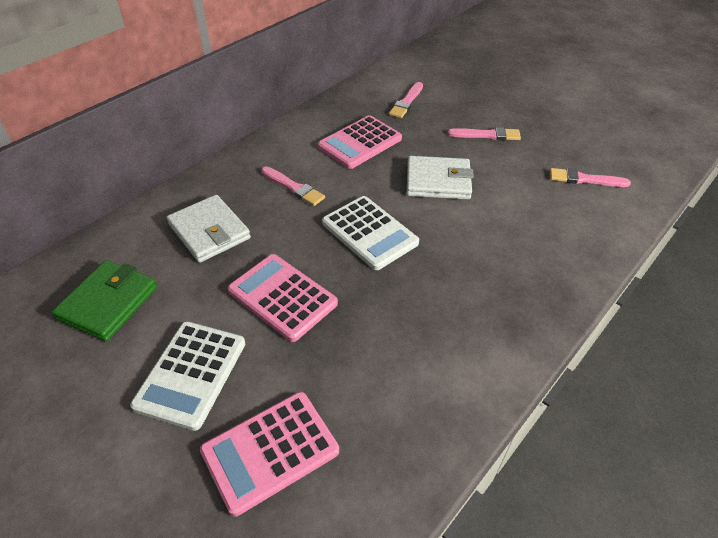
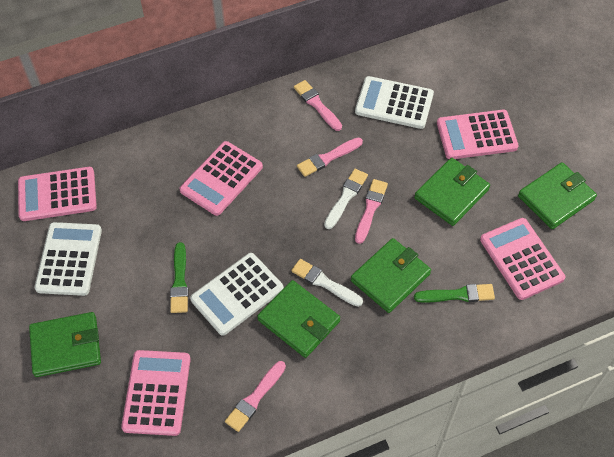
green brush: none = 0 -> [170,242,188,313] [414,284,495,302] = 2
green wallet: [52,260,157,342] = 1 -> [29,312,101,377] [257,280,340,358] [351,238,431,313] [414,158,490,226] [518,162,597,229] = 5
pink calculator: [200,392,339,517] [228,254,338,342] [318,115,402,169] = 3 -> [18,167,97,221] [121,350,191,436] [180,141,263,216] [437,110,519,159] [480,218,565,300] = 5
white brush: none = 0 -> [291,259,363,307] [324,169,368,229] = 2
white calculator: [130,321,245,431] [322,196,419,270] = 2 -> [34,222,102,296] [190,253,284,336] [355,76,434,129] = 3
white wallet: [167,195,251,263] [406,156,474,200] = 2 -> none = 0

